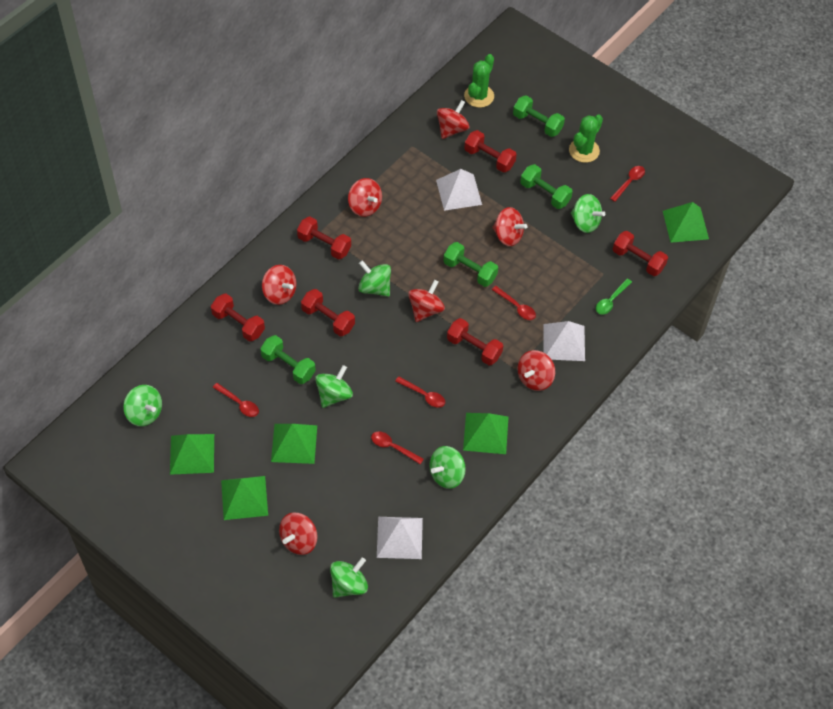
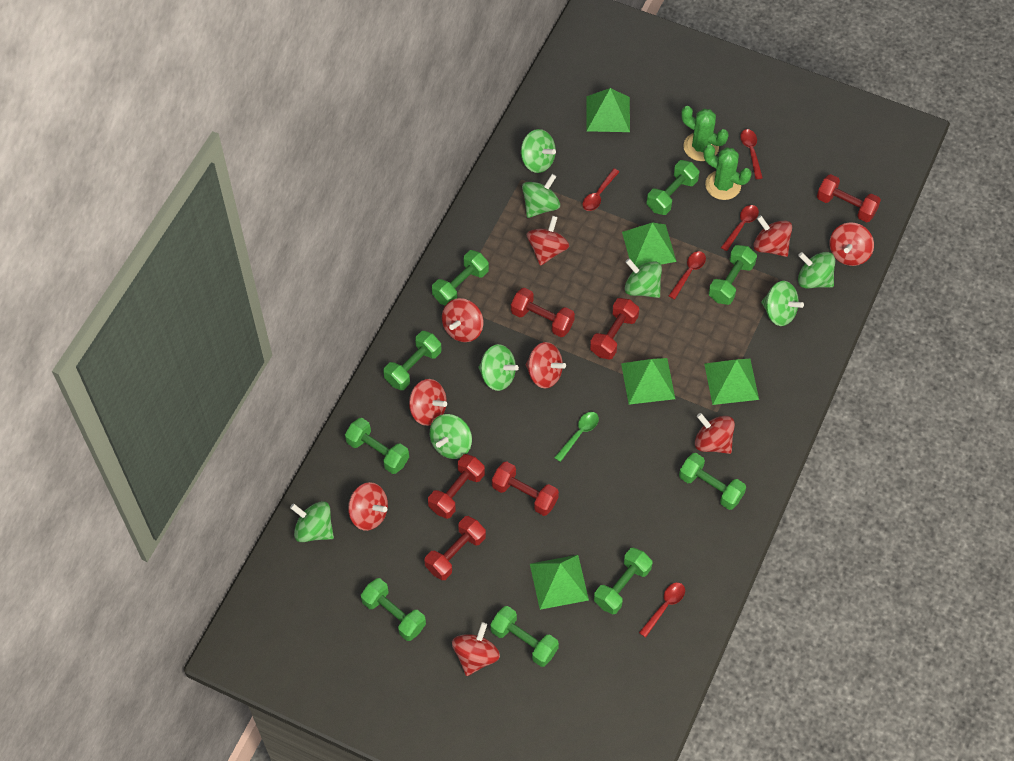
green dumbbell: [260,335,316,384] [444,242,498,287] [513,96,565,137] [520,164,573,209] = 4 -> [345,418,409,474] [361,578,426,641] [383,331,441,390] [432,250,489,305] [490,606,559,667] [594,548,652,614] [647,160,699,215] [679,453,746,510] [708,245,757,305] = 9
green spinning top: [123,385,162,426] [315,365,353,408] [330,558,368,598] [358,260,391,297] [429,446,466,489] [571,194,605,233] = 6 -> [290,501,334,542] [430,414,472,459] [479,344,519,391] [521,129,556,173] [522,174,560,218] [625,258,662,298] [761,281,804,326] [798,252,835,289] = 8
red spinning top: [262,265,297,305] [279,512,318,555] [348,178,382,217] [408,280,445,322] [437,100,470,139] [493,207,527,246] [517,350,555,391] = 7 -> [348,482,388,531] [409,379,447,426] [442,298,483,342] [452,622,500,676] [525,342,566,389] [527,216,569,266] [695,413,735,454] [754,215,792,257] [829,222,874,266] = 9
white pyramid: [377,517,423,559] [436,169,482,211] [543,321,585,361] = 3 -> none = 0

